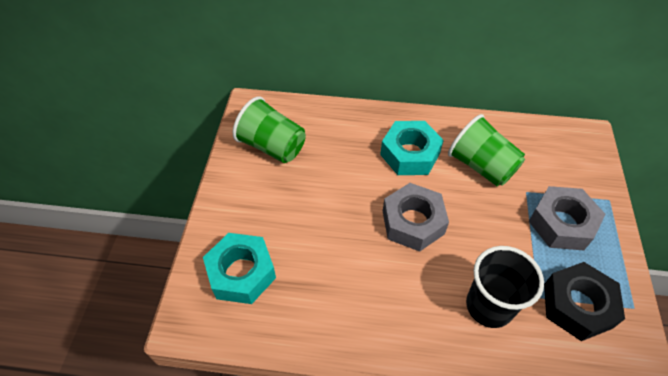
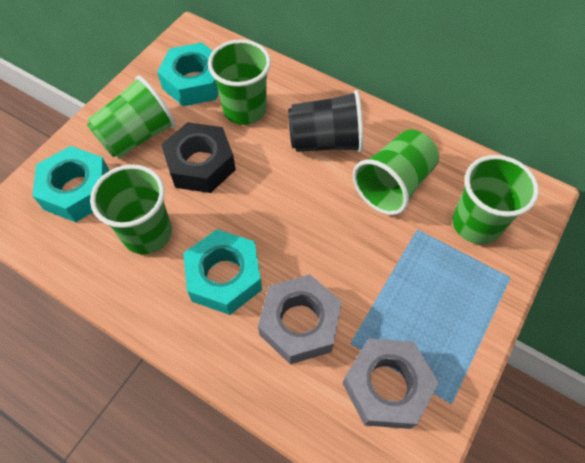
green cup: [233,96,306,163] [448,114,525,186] = 2 -> [87,76,176,158] [90,164,172,254] [208,39,271,125] [353,129,439,215] [452,155,539,244] = 5
turquoise nut: [203,233,276,304] [380,121,444,175] = 2 -> [32,146,110,222] [157,42,219,106] [183,229,262,315] = 3

